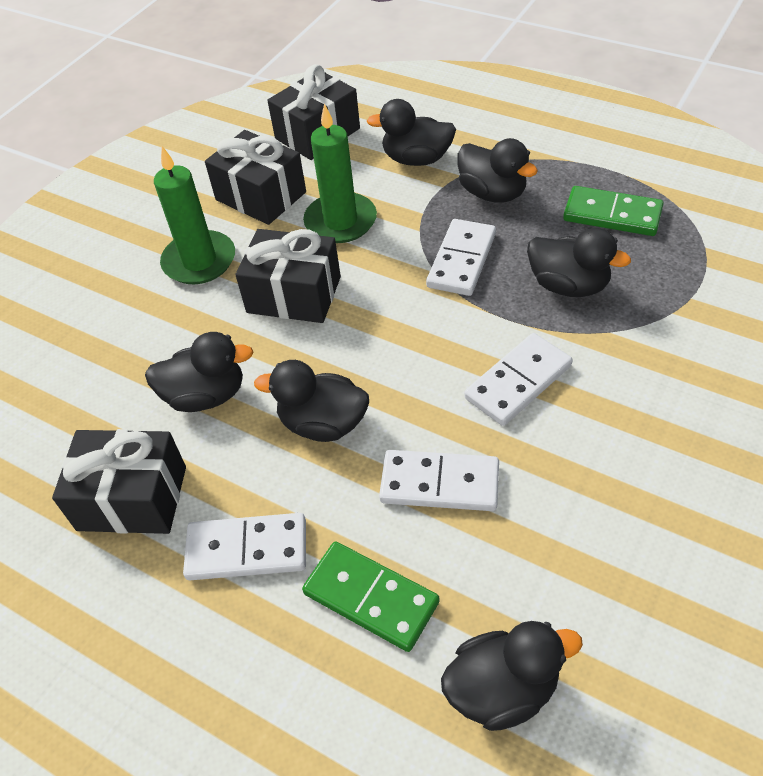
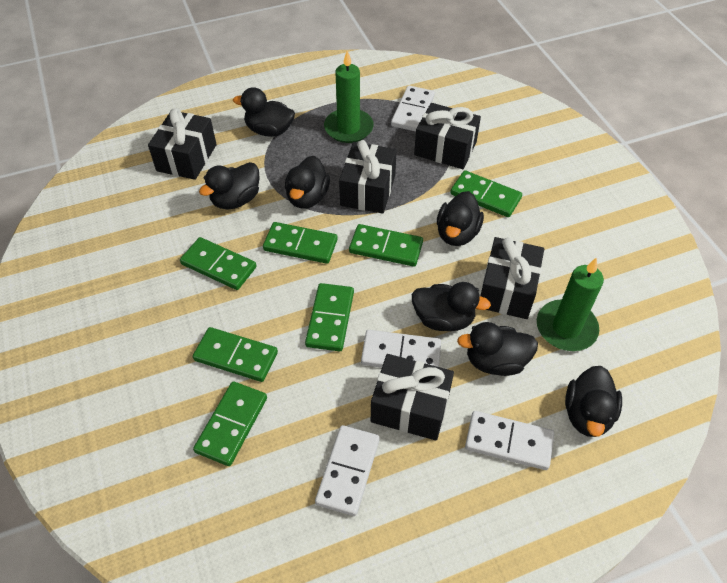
black duck: [145,332,254,412] [254,360,369,442] [367,99,456,166] [441,621,583,731] [457,138,538,203] [527,228,631,297] = 6 -> [199,162,260,209] [233,87,295,137] [285,156,330,208] [412,282,491,331] [437,191,484,246] [457,322,538,376] [565,366,622,437] = 7
black gift: [52,429,186,534] [205,130,306,225] [236,229,341,323] [267,64,360,160] = 4 -> [148,108,217,180] [339,140,397,214] [371,354,454,441] [414,103,481,169] [480,237,544,319] = 5
green domino: [302,541,439,652] [563,186,664,236] = 2 -> [180,237,256,290] [193,327,278,382] [193,381,267,466] [263,222,338,264] [305,283,354,351] [349,224,423,267] [450,170,522,217] = 7

